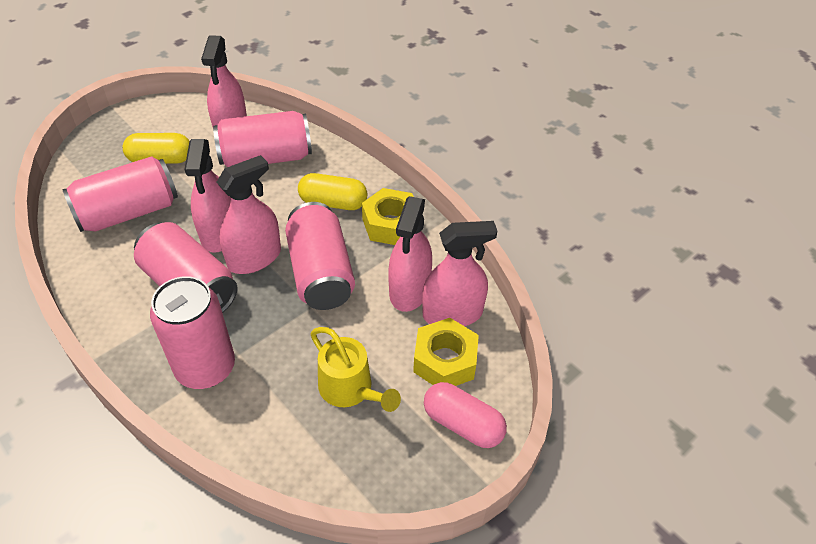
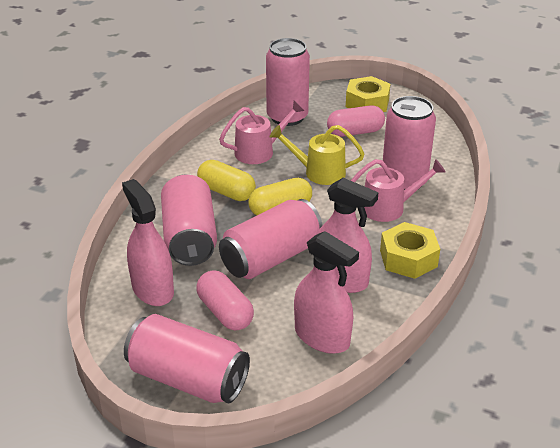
pink capsule: [424,382,507,448] = 1 -> [196,270,254,330] [327,106,385,137] = 2
pink spray bottle: [184,139,231,253] [201,35,247,127] [217,155,281,274] [388,196,432,312] [422,221,497,326] = 5 -> [122,179,174,306] [294,231,359,354] [317,178,379,293] = 3
pink watering can: none = 0 -> [219,101,305,164] [350,159,446,222] = 2

